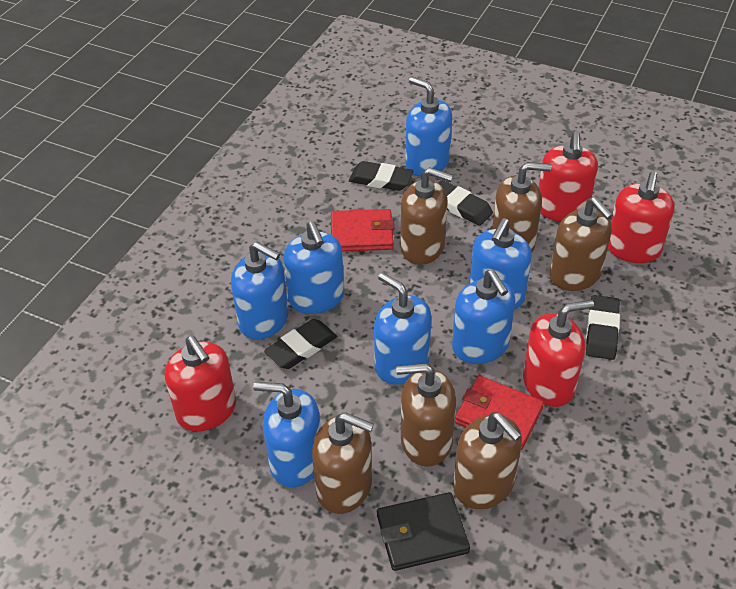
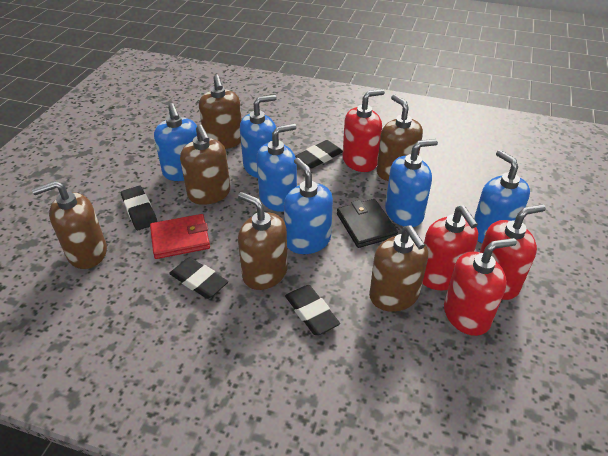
blue soap dispenser: [231,242,289,340] [253,382,321,487] [283,221,344,314] [374,272,432,385] [405,77,452,177] [452,270,515,364] [469,218,532,310] = 7 -> [154,103,197,181] [240,95,277,178] [256,123,297,212] [284,158,333,254] [385,139,438,227] [474,150,530,243] = 6
red wallet: [331,209,394,252] [455,376,544,450] = 2 -> [150,214,210,259] = 1

